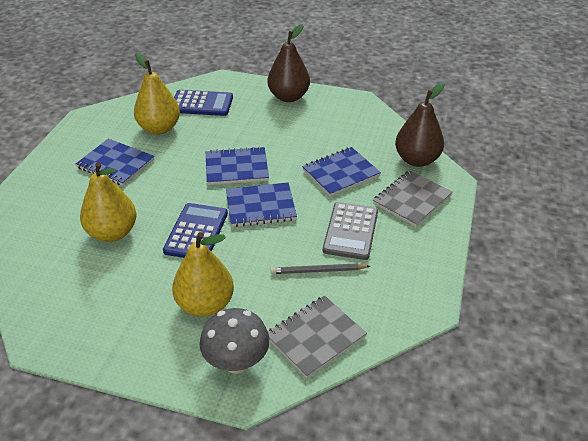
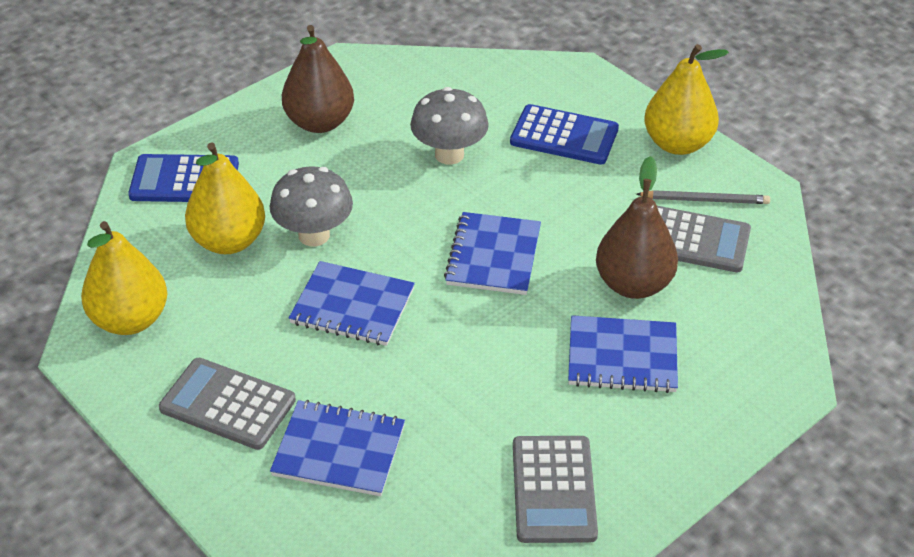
grey calculator: [323,202,378,260] = 1 -> [159,358,296,450] [513,436,598,543] [657,206,751,272] = 3
grey mushroom: [199,308,270,374] = 1 -> [270,166,353,246] [410,87,489,165] = 2
grey notebook: [268,295,367,378] [373,170,452,227] = 2 -> none = 0

